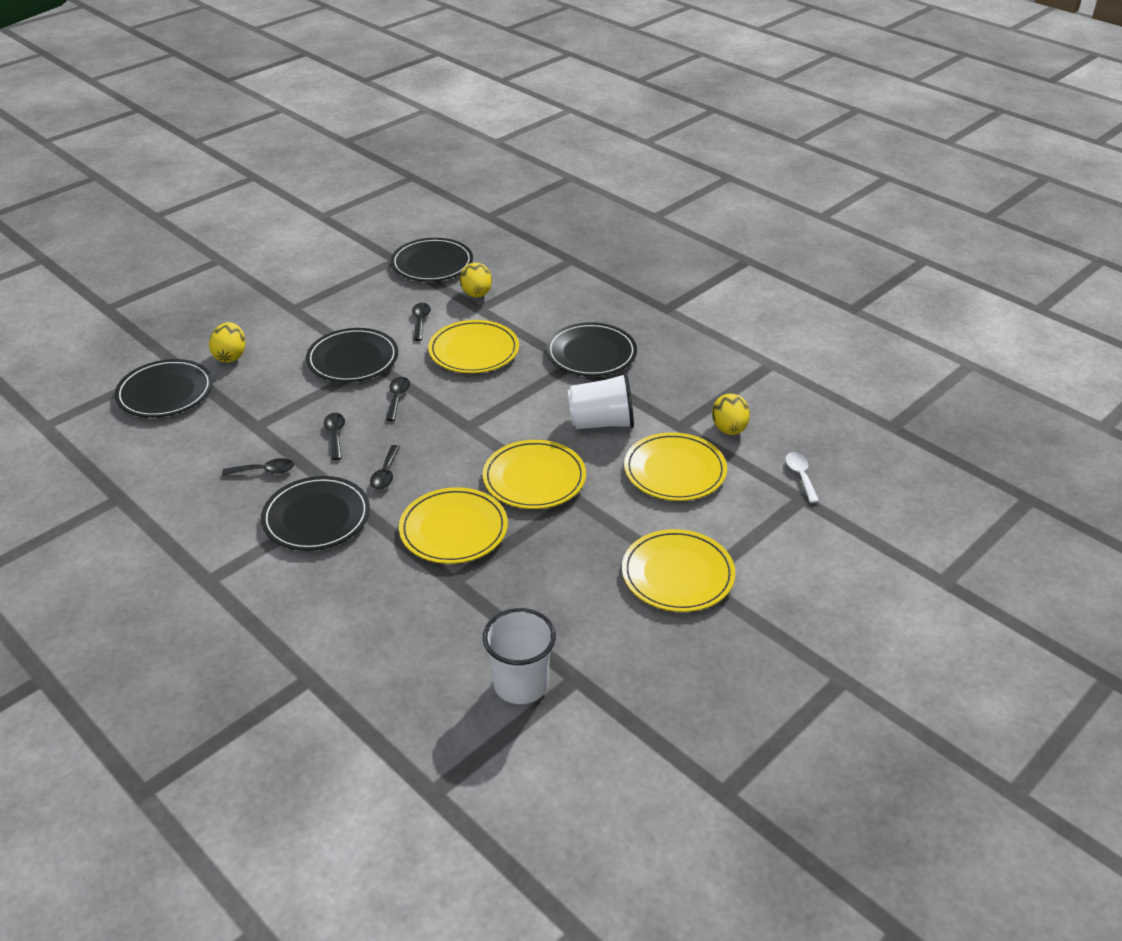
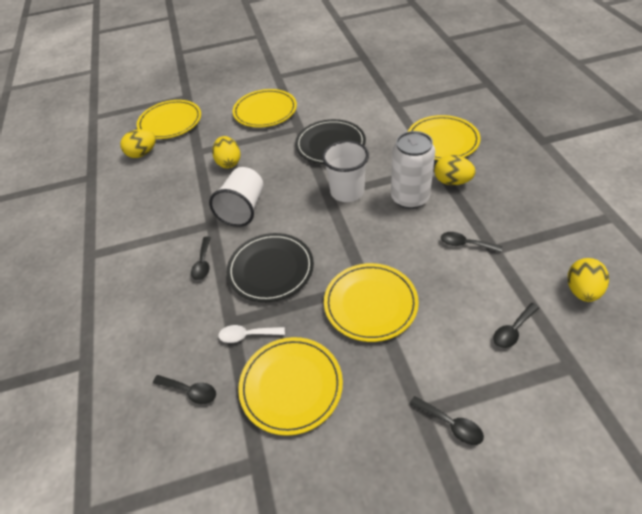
black plate: [115,359,213,418] [261,476,370,551] [306,328,398,382] [391,238,473,282] [546,322,637,376] = 5 -> [227,233,314,302] [295,119,366,164] = 2
white can: none = 0 -> [391,131,435,209] = 1
yellow egg: [209,322,245,363] [460,263,492,298] [712,393,750,435] = 3 -> [120,129,156,158] [212,136,240,168] [434,155,476,185] [568,258,609,302] = 4

